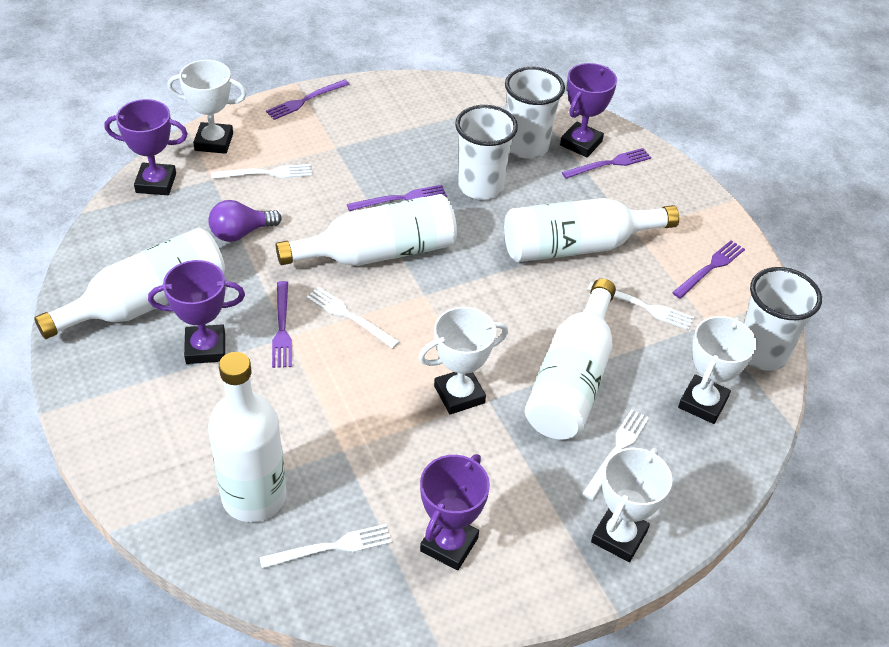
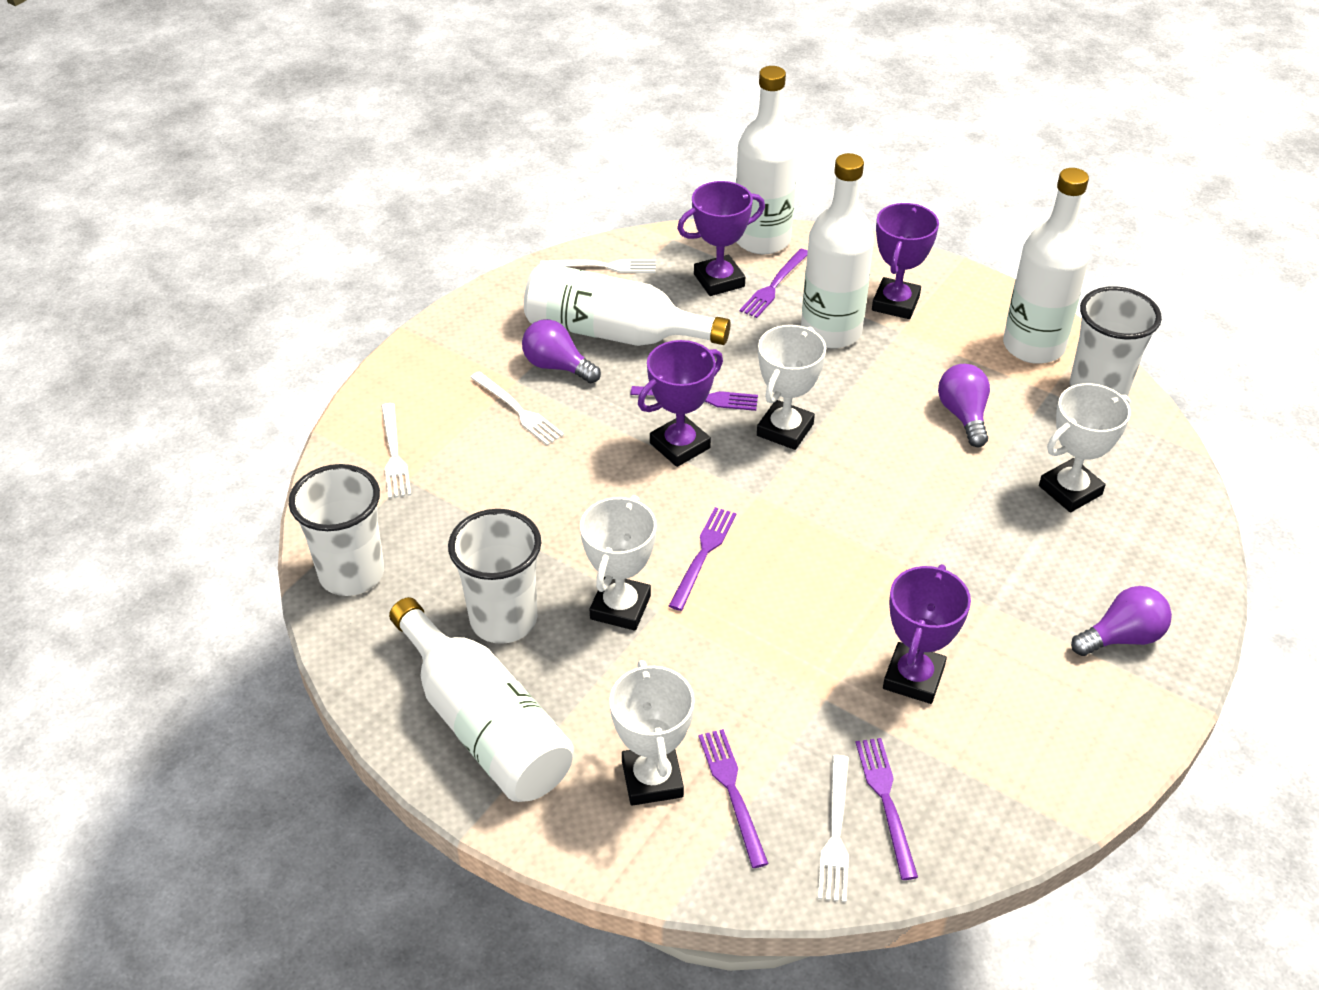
purple light bulb: [208,200,281,242] = 1 -> [522,319,601,383] [938,364,990,447] [1071,586,1172,656] = 3
white fork: [211,164,312,179] [259,524,392,569] [306,287,399,349] [582,409,649,500] [588,282,694,330] = 5 -> [381,403,411,498] [470,371,564,446] [540,259,656,273] [818,755,849,902] = 4

